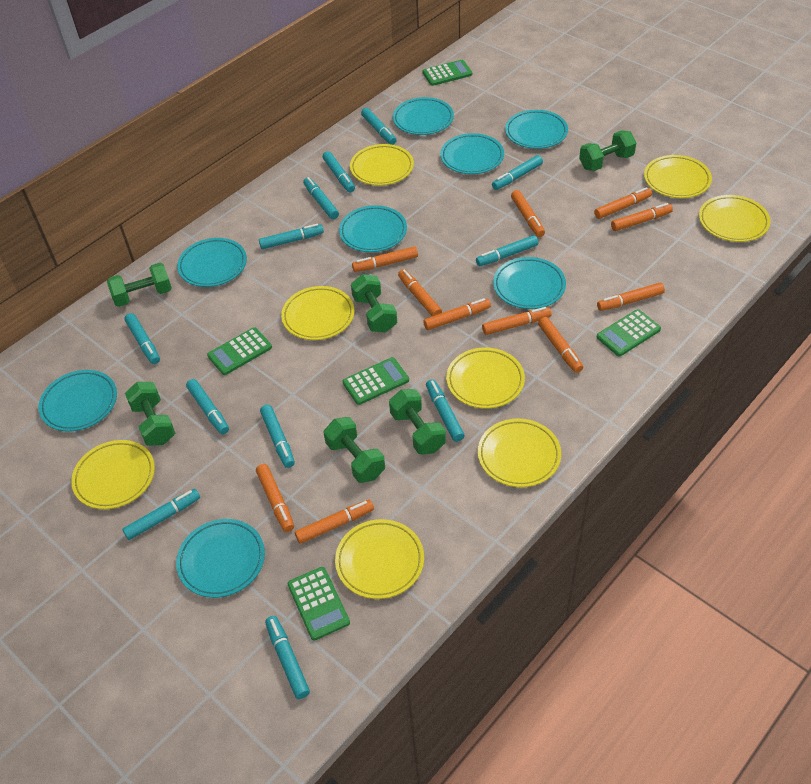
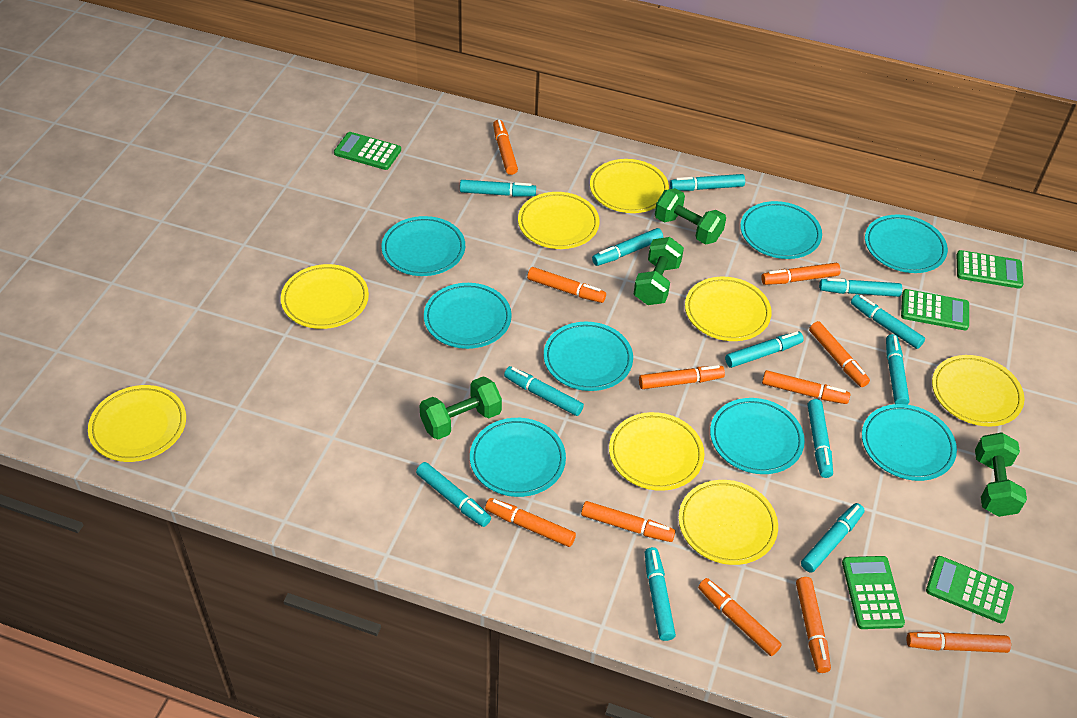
green dumbbell: [107,263,172,307] [125,382,175,446] [323,417,385,483] [351,274,397,333] [389,389,446,454] [579,131,636,171] = 6 -> [419,376,502,439] [634,237,684,305] [655,188,726,244] [975,432,1027,517] = 4

